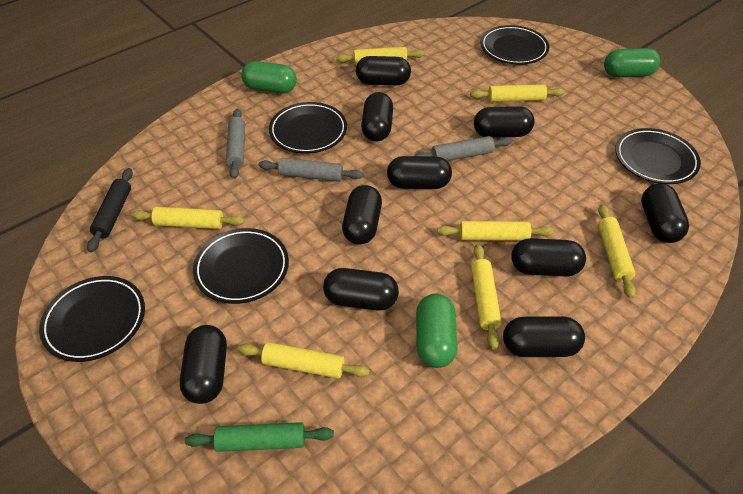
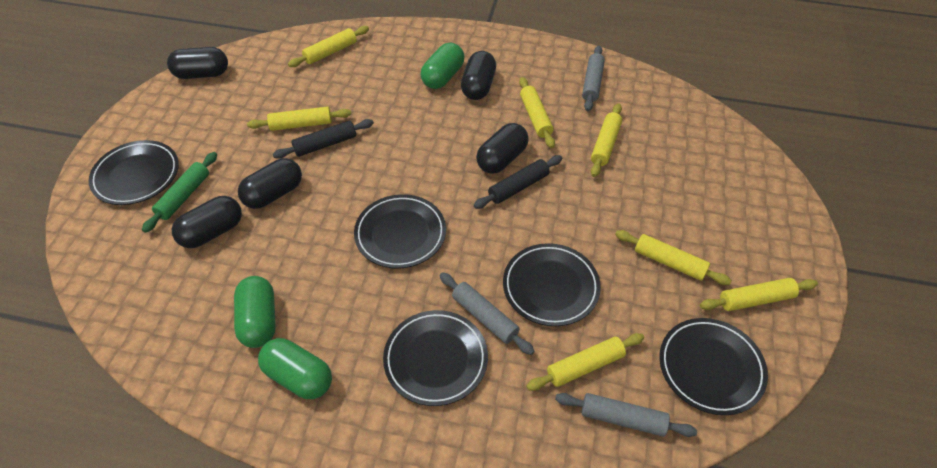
black capsule: [180,325,227,404] [323,268,399,311] [342,185,382,245] [356,56,411,86] [361,92,393,141] [387,156,452,189] [474,106,535,138] [503,316,585,357] [511,238,586,277] [641,183,689,243] = 10 -> [167,47,228,79] [172,196,242,248] [238,158,302,209] [461,51,496,100] [476,123,529,174] = 5
black rolling pin: [87,168,133,252] = 1 -> [273,119,374,159] [474,155,562,209] = 2

